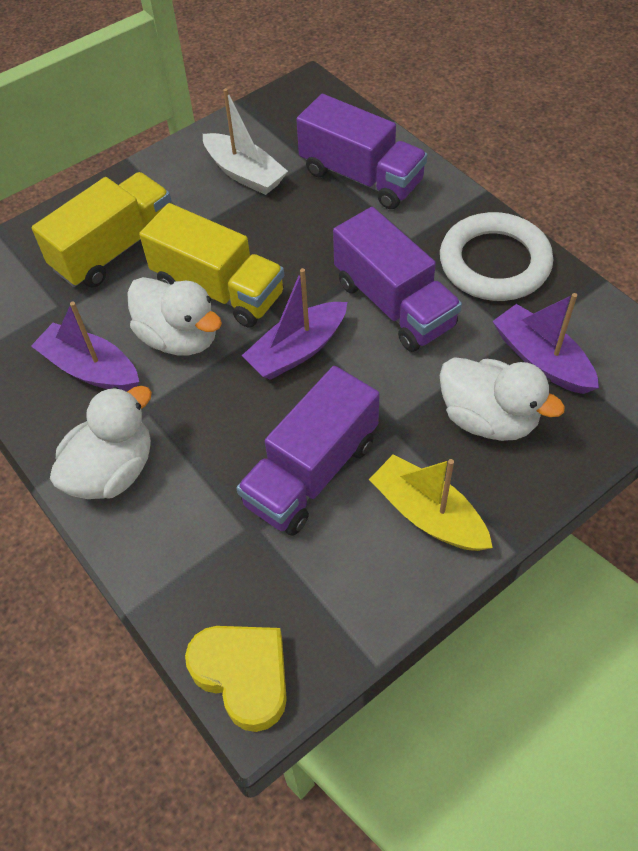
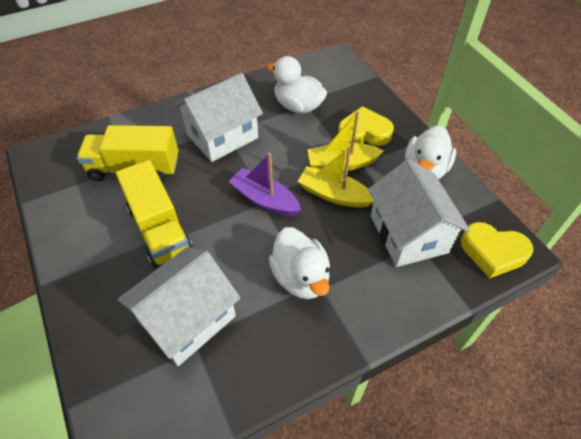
purple boat: [31,302,139,391] [242,268,347,380] [492,293,599,394] = 3 -> [228,153,301,216] = 1
purple truck: [236,366,380,536] [296,94,428,209] [333,207,462,352] = 3 -> none = 0
white boat: [203,88,288,195] = 1 -> none = 0
white house: none = 0 -> [118,247,241,366] [174,73,263,162] [368,159,471,267] = 3
white ring: [440,212,553,301] = 1 -> none = 0
yellow boat: [369,455,493,551] = 1 -> [298,146,374,208] [307,111,384,171] = 2
yellow heart: [185,626,287,732] = 1 -> [338,106,394,146] [461,222,534,278] = 2

